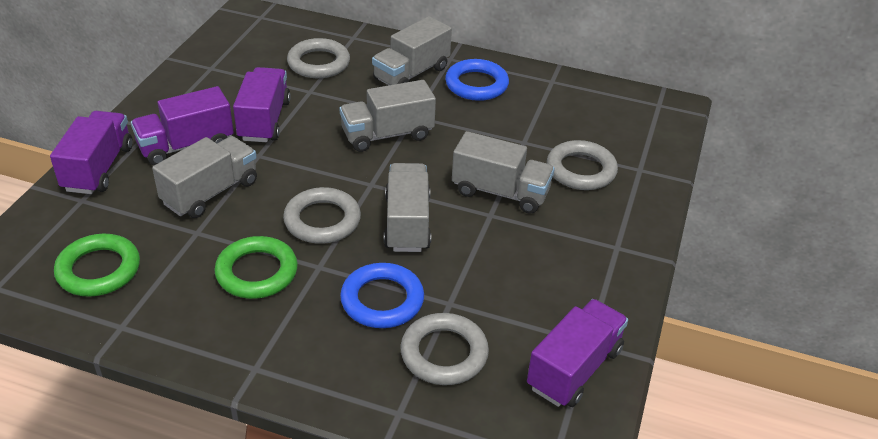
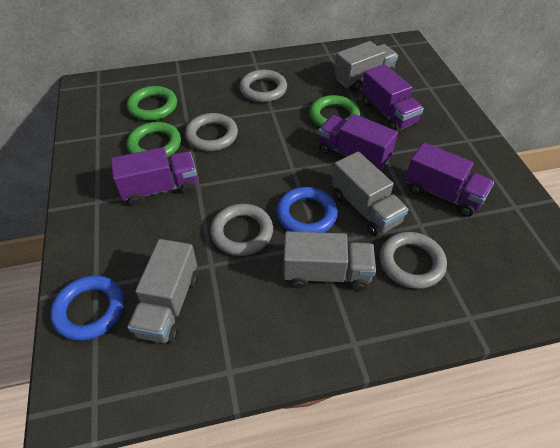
green ring: [54,234,140,297] [214,236,298,299] = 2 -> [127,86,177,121] [127,122,181,158] [309,95,360,127] = 3
grey truck: [152,136,257,218] [340,80,436,152] [372,16,452,85] [384,163,431,252] [452,131,555,214] = 5 -> [127,239,198,344] [283,231,376,291] [332,152,409,237] [334,41,398,91] = 4

